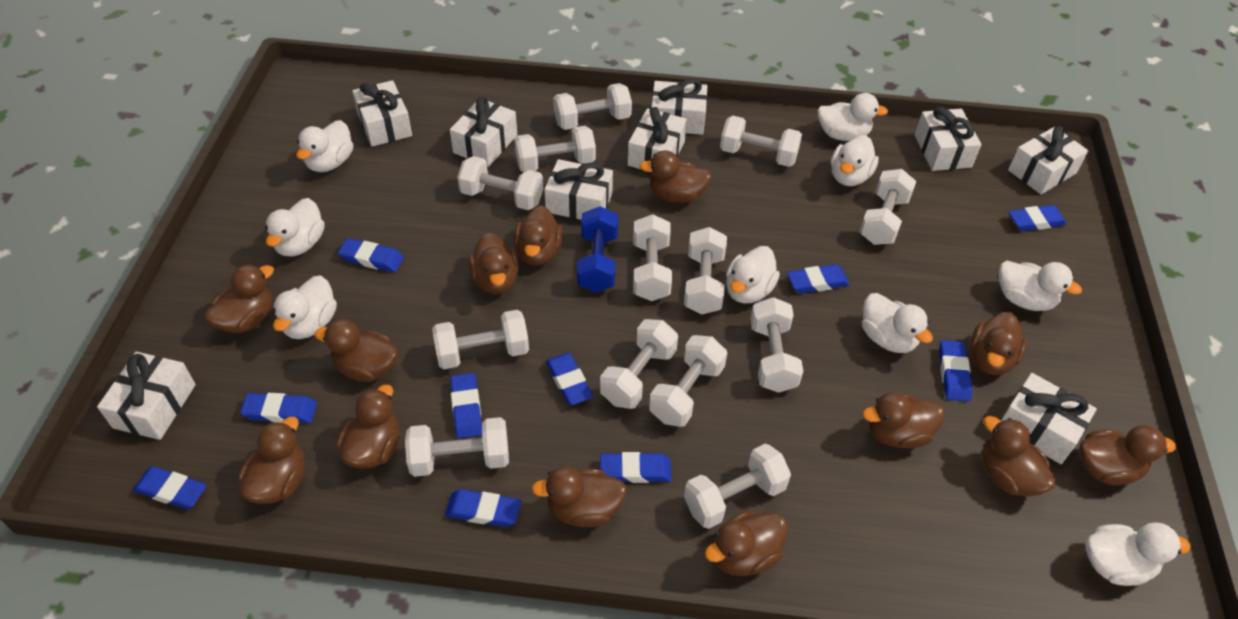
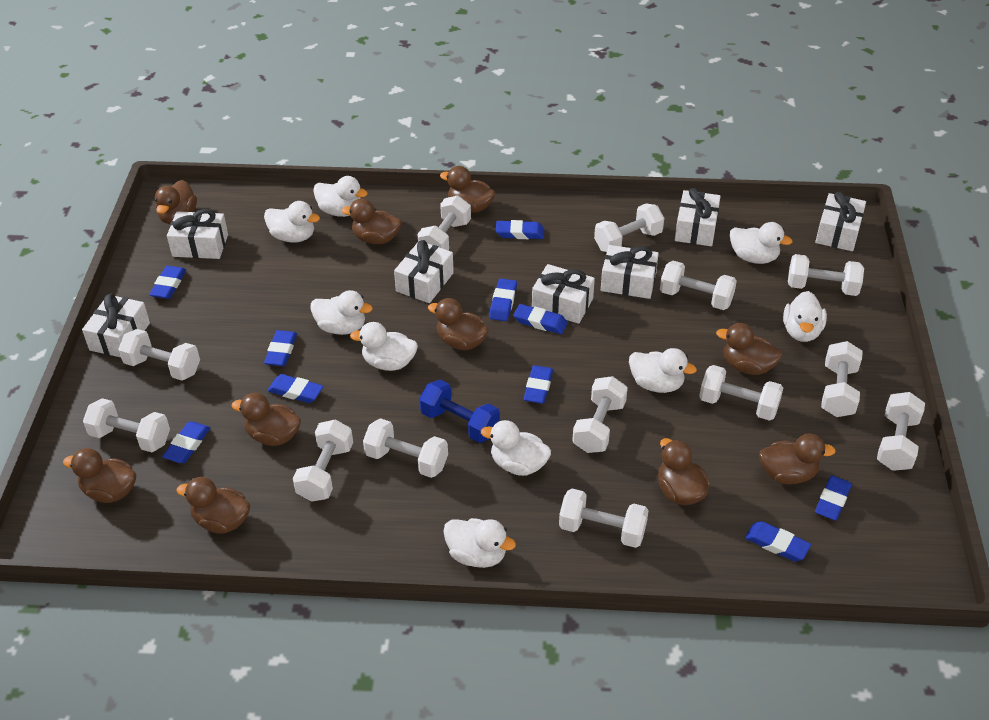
brown duck: [204,264,274,333] [238,417,305,504] [314,319,398,382] [336,385,399,469] [468,233,519,294] [514,206,563,266] [532,466,627,527] [639,150,712,203] [705,511,788,576] [863,392,945,448] [970,312,1027,375] [982,416,1056,496] [1079,425,1176,485] = 13 -> [63,448,136,503] [155,180,197,224] [177,477,250,533] [231,393,301,446] [341,198,402,244] [428,298,489,350] [440,166,495,213] [658,438,710,505] [716,323,782,375] [759,433,836,484] = 10
white gift: [97,352,196,440] [352,80,412,147] [450,97,517,167] [544,159,613,220] [628,107,687,169] [651,79,707,135] [915,107,982,171] [1001,373,1097,464] [1008,126,1089,194] = 9 -> [82,294,150,357] [167,209,228,259] [394,240,454,303] [532,264,595,324] [601,245,659,299] [675,188,721,246] [815,191,866,251] = 7

